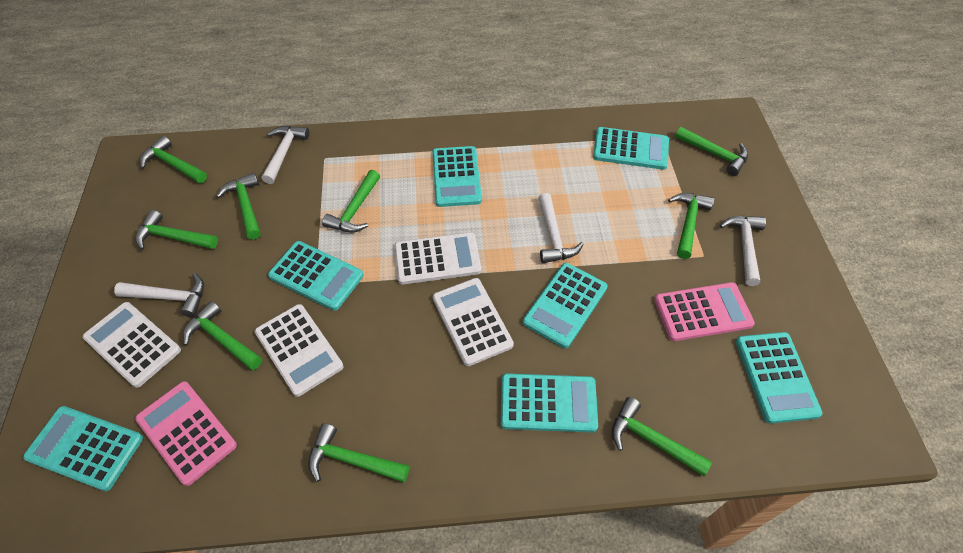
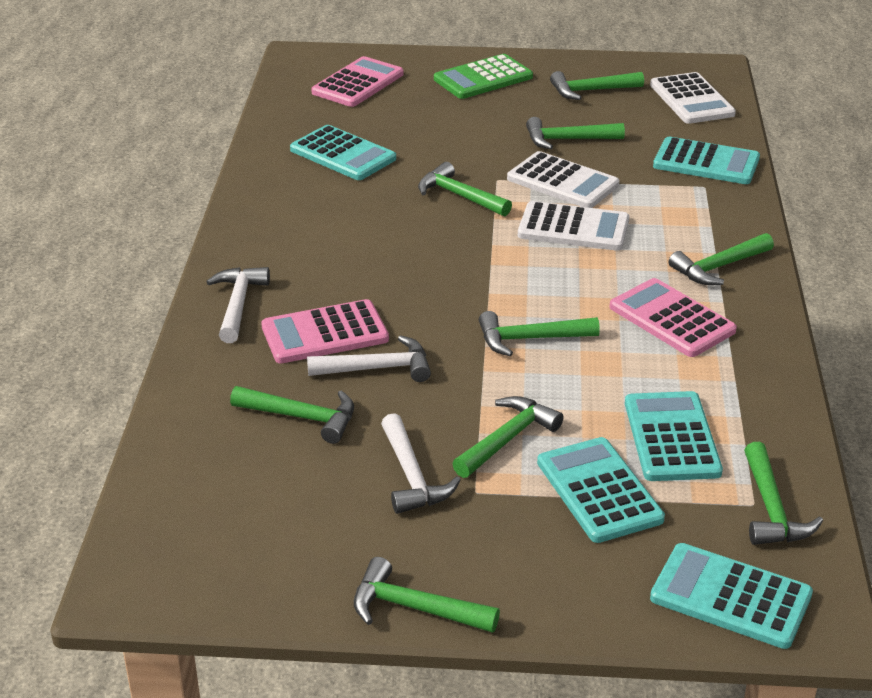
green calculator: none = 0 -> [434,54,533,99] = 1
pink calculator: [135,381,237,486] [654,282,755,341] = 2 -> [261,299,389,364] [311,56,404,107] [610,278,737,357] = 3
turquoise calculator: [23,406,143,491] [268,241,364,311] [432,146,482,207] [501,373,598,433] [523,263,607,348] [593,127,669,170] [736,332,822,424] = 7 -> [290,125,396,180] [537,437,665,543] [625,391,723,481] [650,543,813,649] [653,137,760,184] = 5
white calculator: [83,302,181,388] [255,304,343,397] [394,232,481,285] [433,278,514,366] = 4 -> [507,151,620,208] [518,201,629,251] [650,72,736,124] = 3
white hammer: [114,273,204,317] [262,126,309,184] [538,193,584,263] [720,216,766,286] = 4 -> [206,267,270,343] [307,335,431,382] [381,413,460,514] = 3

